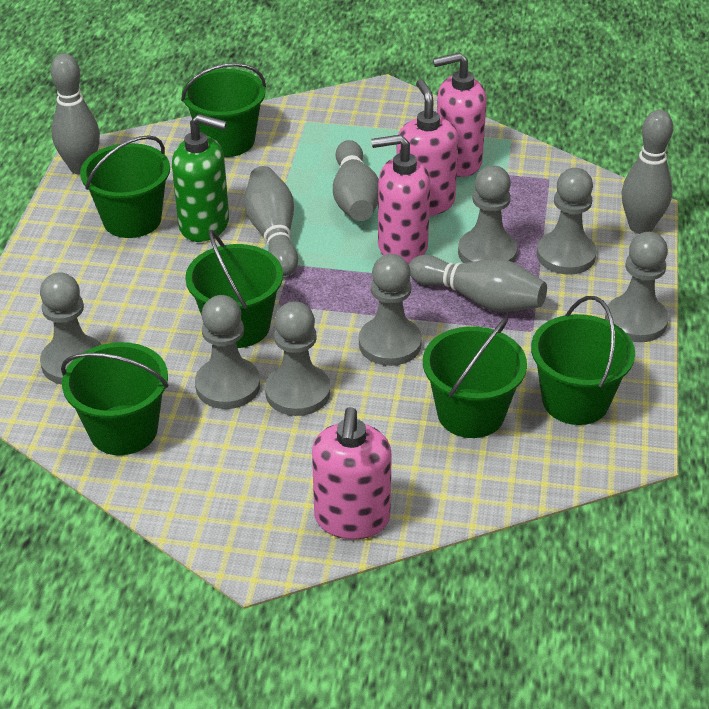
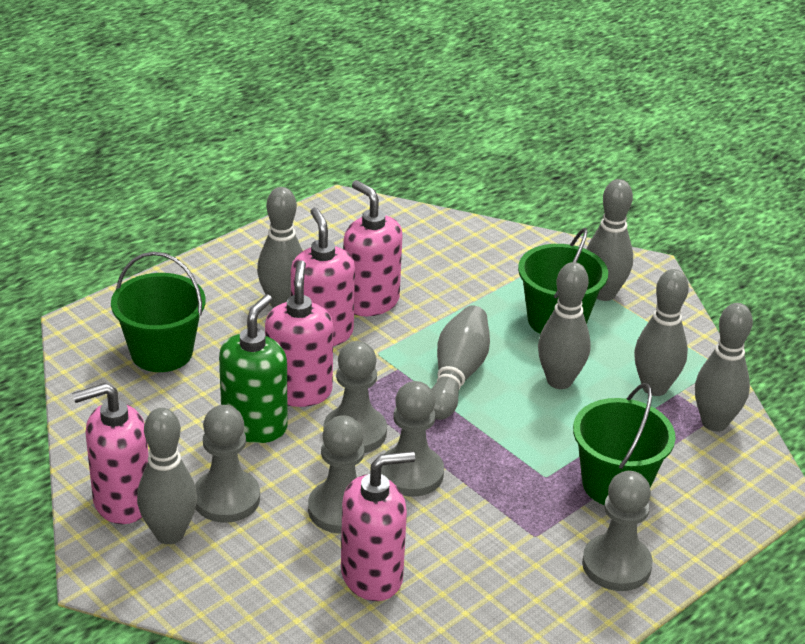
green bucket: [61,342,168,455] [80,135,170,238] [181,63,266,157] [185,230,283,348] [423,318,527,438] [531,296,635,425] = 6 -> [111,252,206,372] [518,228,608,334] [573,383,676,505] = 3
grey bowling pin: [51,53,100,175] [245,166,298,276] [333,140,379,221] [409,255,547,312] [621,110,673,234] = 5 -> [137,408,197,544] [257,187,303,308] [431,306,490,420] [538,262,591,389] [587,179,633,301] [634,269,689,396] [695,303,753,431] = 7
grey pawn: [40,272,102,385] [195,295,260,409] [265,301,330,416] [359,254,422,366] [458,165,517,263] [537,168,597,275] [605,232,669,342] = 7 -> [195,405,260,523] [308,415,364,533] [323,341,387,453] [381,381,444,497] [582,471,653,591] = 5
pink soap dispenser: [312,407,392,539] [371,135,430,264] [396,79,459,216] [433,53,487,177] = 4 -> [72,383,149,524] [265,260,333,407] [291,207,355,346] [341,451,415,601] [343,180,402,316] = 5

